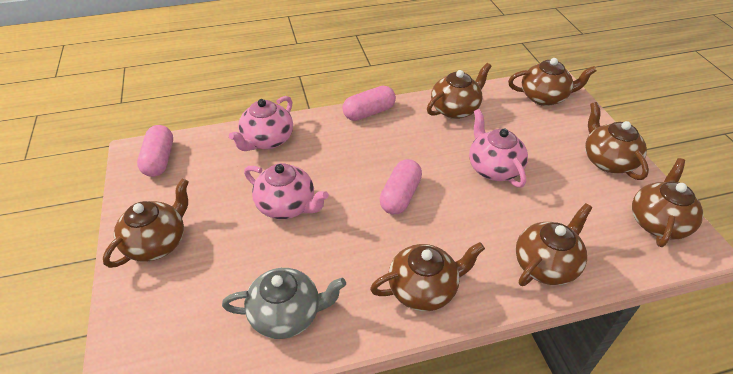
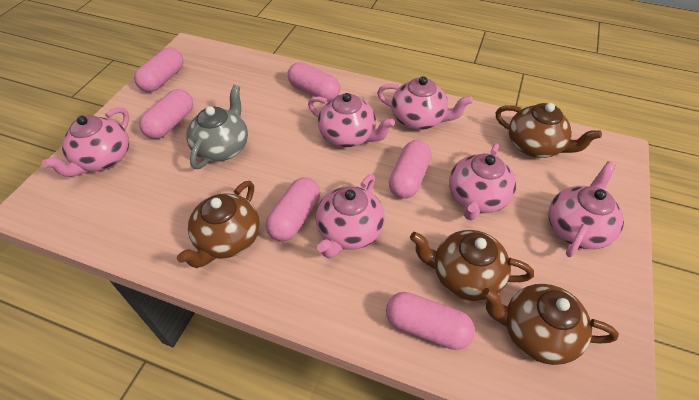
brown teapot: [103,179,189,268] [370,242,485,311] [427,63,492,119] [508,58,597,106] [516,203,592,286] [585,102,649,180] [632,158,704,247] = 7 -> [177,181,260,268] [410,230,534,301] [482,284,619,365] [496,103,602,158] = 4
pink capsule: [137,125,173,177] [343,86,396,121] [380,159,422,214] = 3 -> [134,48,184,92] [139,89,193,139] [266,178,320,241] [288,62,340,101] [386,292,475,350] [389,140,432,199] = 6
pink teapot: [229,96,293,151] [244,163,329,219] [469,109,528,188] = 3 -> [42,107,129,177] [308,93,395,147] [316,174,385,258] [377,76,473,130] [449,143,516,220] [549,161,624,257] = 6

